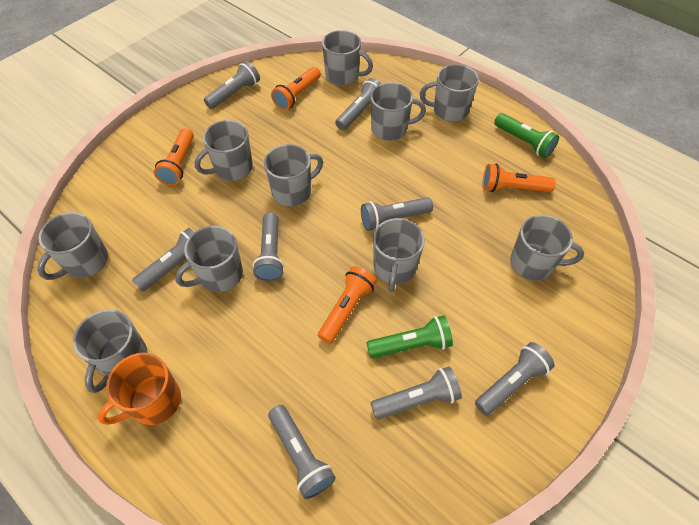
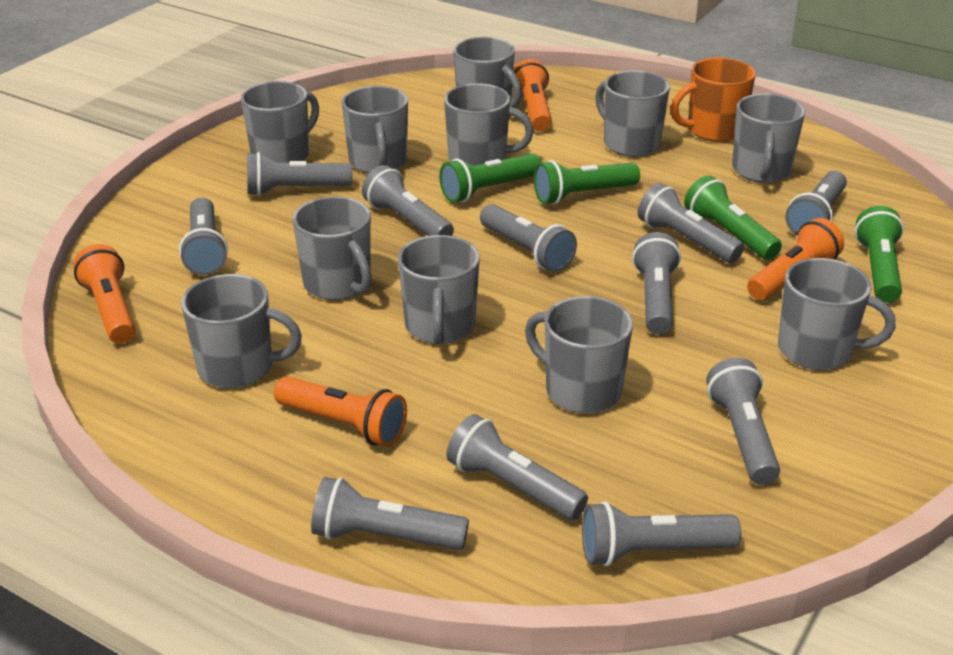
green flashlight: [367,315,453,358] [494,113,559,158] = 2 -> [439,154,541,202] [534,160,640,204] [684,176,782,260] [855,206,904,303] = 4
grey flashlight: [132,228,194,292] [204,61,260,109] [252,212,284,282] [268,405,336,499] [335,78,382,130] [361,197,433,231] [371,367,462,420] [475,342,555,416] = 8 -> [179,198,228,275] [247,152,352,196] [311,477,469,550] [362,165,454,236] [447,414,588,520] [480,204,577,272] [582,501,741,567] [632,232,681,335] [638,183,744,263] [706,358,780,485] [785,171,847,236] = 11
grey mug: [37,212,108,280] [73,309,148,393] [175,226,243,292] [195,120,253,181] [264,144,323,206] [322,30,373,86] [370,82,426,141] [373,218,425,293] [420,64,479,122] [510,215,584,281] = 10 -> [181,274,302,388] [241,81,319,163] [293,196,372,300] [342,86,408,173] [398,235,480,344] [444,83,534,166] [453,37,522,108] [525,296,633,414] [595,70,670,157] [732,93,805,183] [778,258,895,370] = 11

